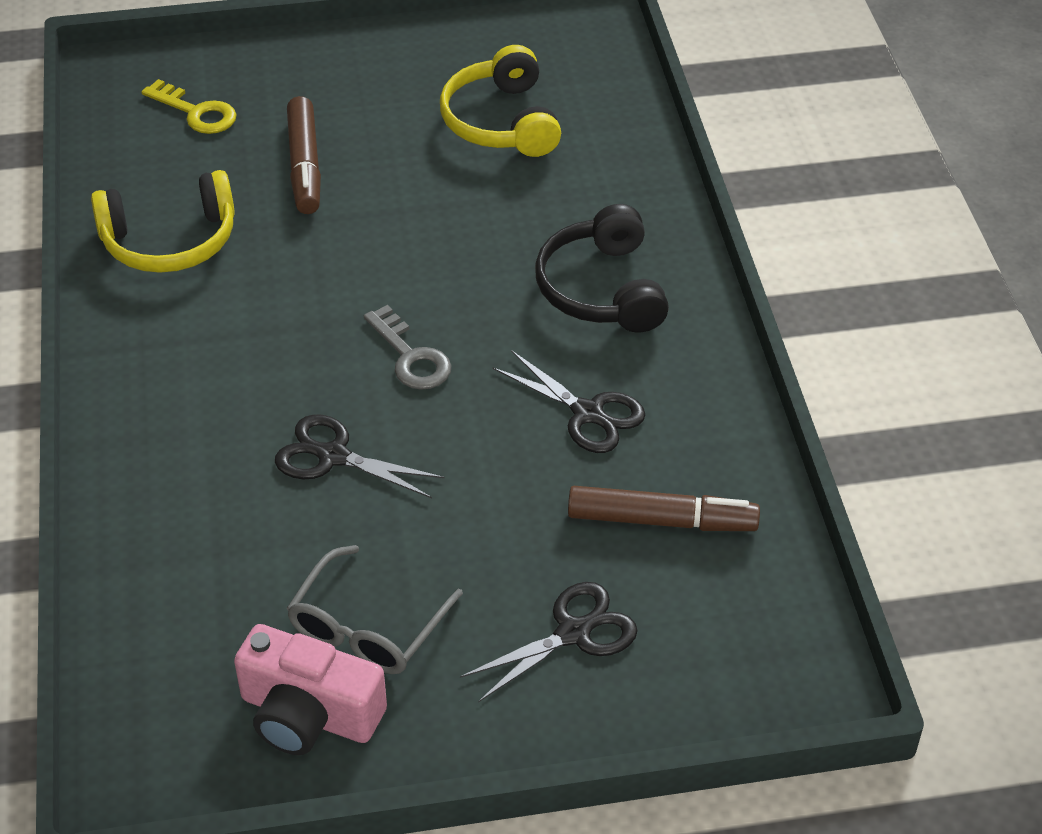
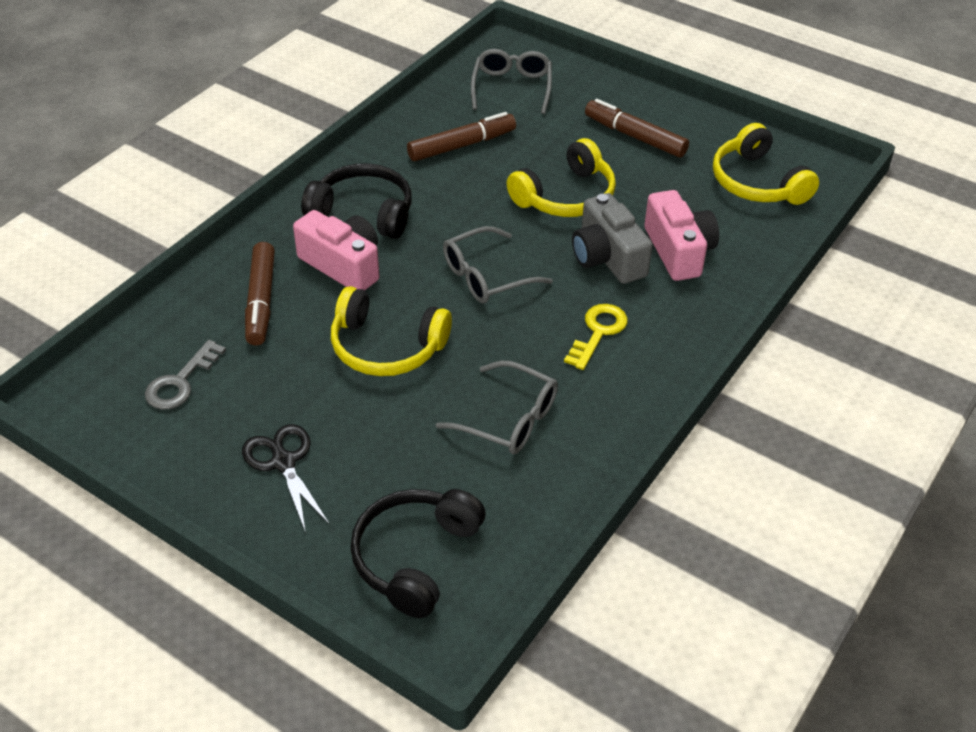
black headphones: [535,204,669,332] = 1 -> [301,163,412,239] [350,489,486,618] = 2
black scissors: [275,414,445,498] [460,582,638,703] [493,350,645,453] = 3 -> [242,424,330,533] = 1
brown marker: [287,96,321,214] [568,486,760,531] = 2 -> [245,242,275,346] [407,112,516,161] [585,99,689,158] = 3
grey camera: none = 0 -> [572,193,653,284] = 1
grey glasses: [286,545,463,674] = 1 -> [436,361,558,454] [443,226,553,303] [471,49,552,114] = 3
pink camera: [234,624,387,755] = 1 -> [293,210,379,290] [644,190,719,281] = 2
yellow headphones: [91,170,235,273] [440,45,561,157] = 2 -> [331,286,452,376] [507,138,616,217] [713,123,819,205] = 3

